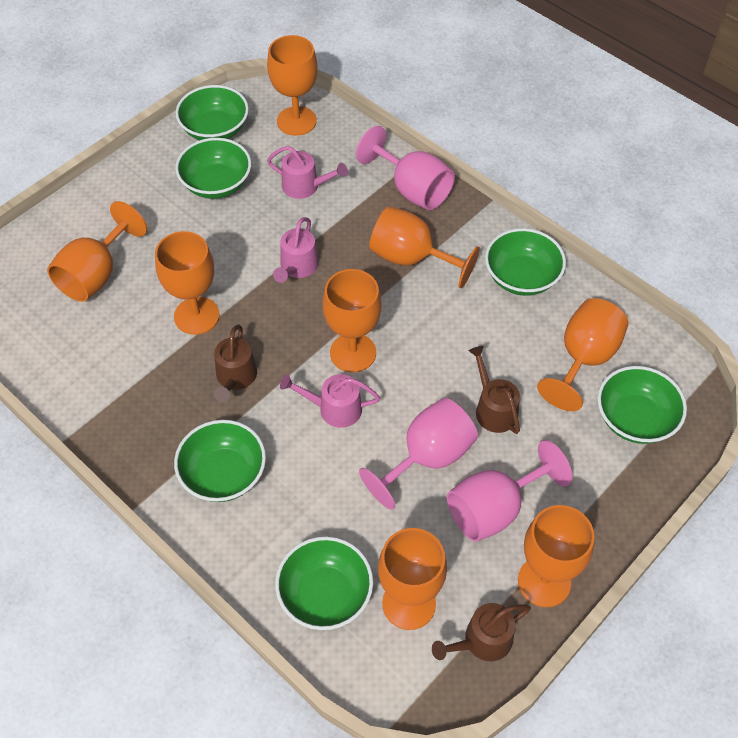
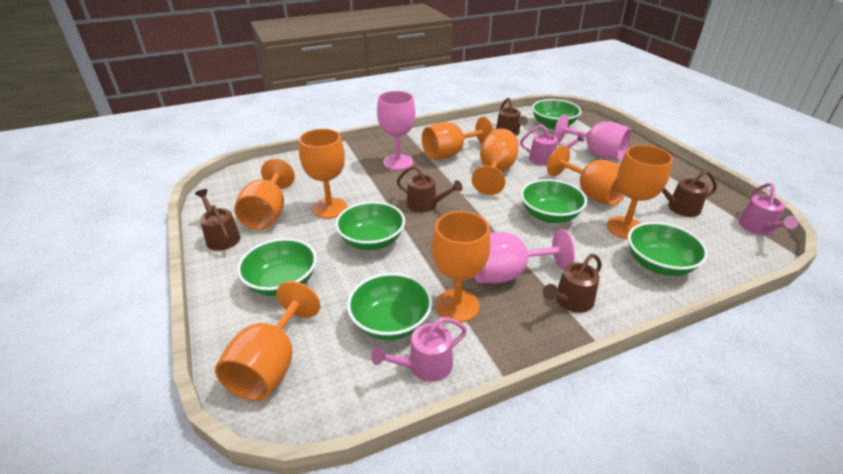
brown watering can: [214,325,257,402] [432,603,531,661] [469,346,520,434] = 3 -> [195,189,241,251] [397,165,462,212] [496,98,528,136] [543,254,602,313] [662,170,717,217] = 5

